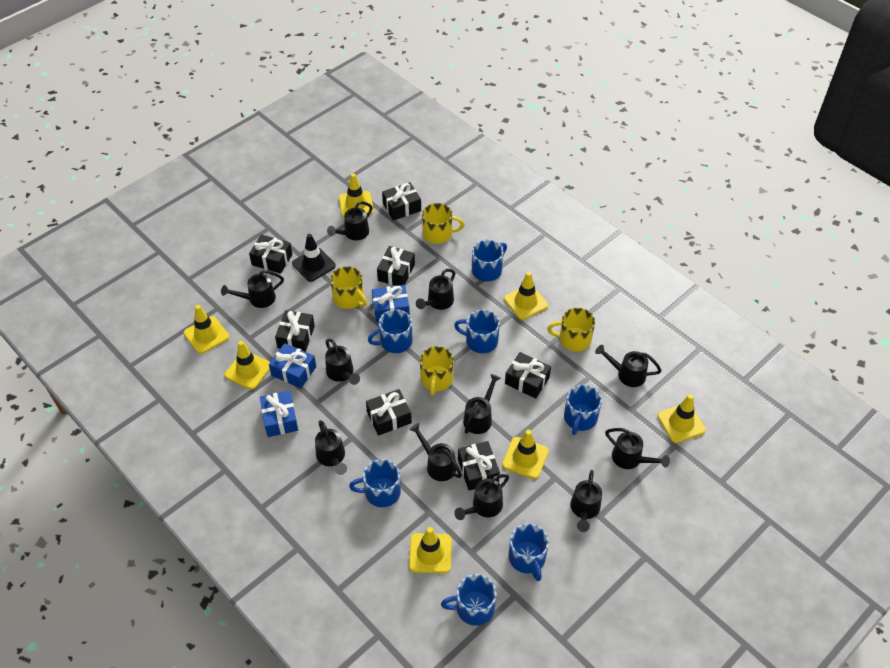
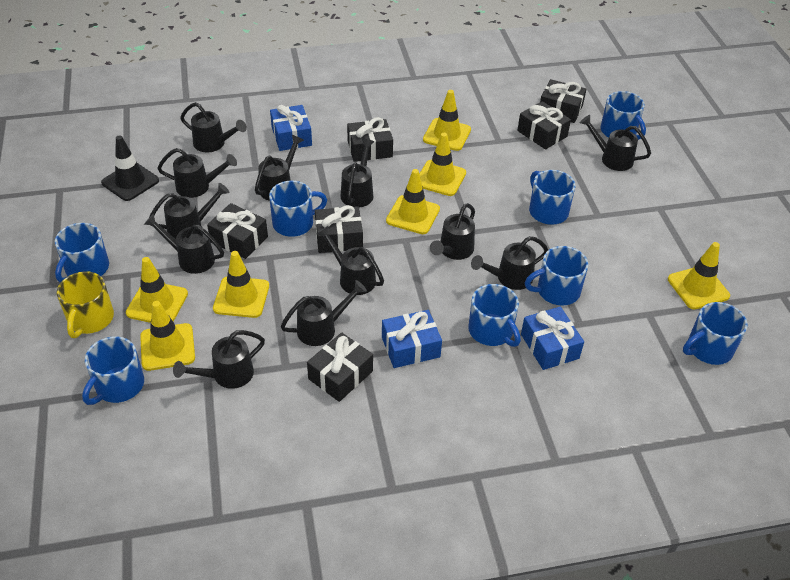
black gift: [249,234,292,274] [275,310,315,352] [366,389,412,436] [377,246,415,286] [382,182,421,221] [458,441,500,491] [505,352,551,399] = 7 -> [207,203,268,259] [307,332,373,402] [315,205,363,253] [347,117,393,162] [517,101,571,150] [540,79,587,123] = 6
black watering can: [221,270,284,308] [315,420,347,475] [325,339,360,385] [327,201,373,240] [409,423,462,481] [416,269,455,310] [454,474,509,520] [463,374,501,434] [570,470,602,532] [595,345,662,387] [605,428,670,469] = 11 -> [144,214,224,274] [149,183,229,239] [157,148,237,198] [173,330,265,389] [180,102,247,153] [255,135,304,201] [280,280,367,346] [316,226,384,295] [341,139,374,208] [430,203,475,260] [471,236,548,290] [580,115,651,171] = 12
blue mug: [349,459,401,507] [368,309,413,353] [441,574,497,626] [454,310,500,353] [472,240,507,282] [509,524,549,581] [564,385,602,435] = 7 -> [55,223,109,283] [82,336,144,405] [269,181,327,237] [468,284,521,347] [525,246,588,306] [529,170,576,225] [601,91,646,140] [683,302,748,365] = 8
yellow mug: [330,266,367,309] [420,346,454,396] [422,203,465,244] [547,308,595,352] = 4 -> [57,271,114,338] = 1

